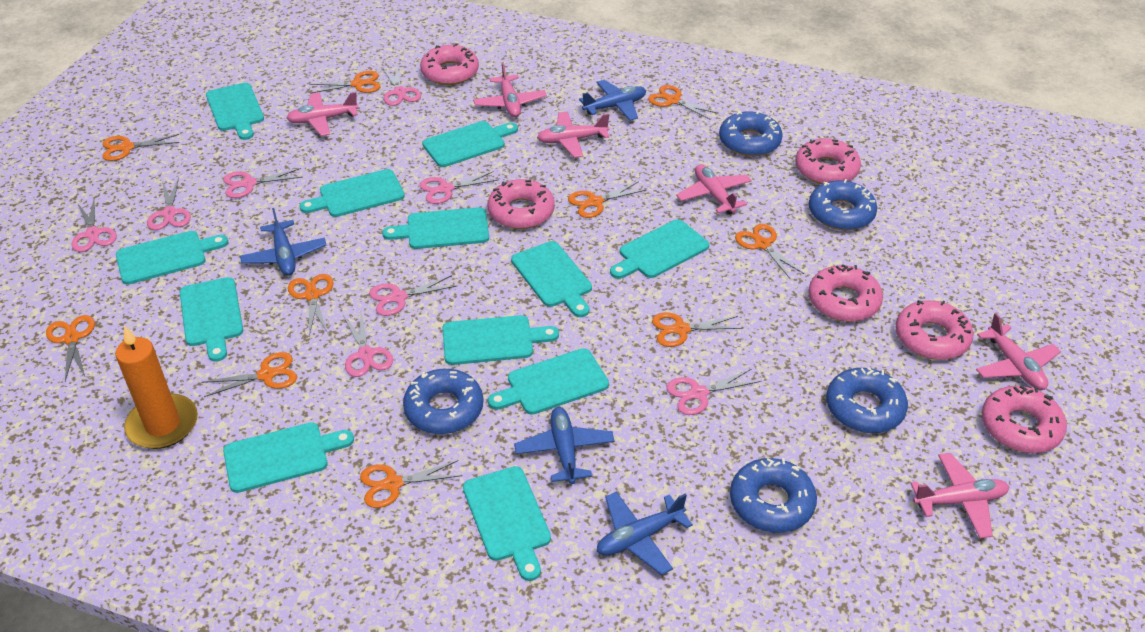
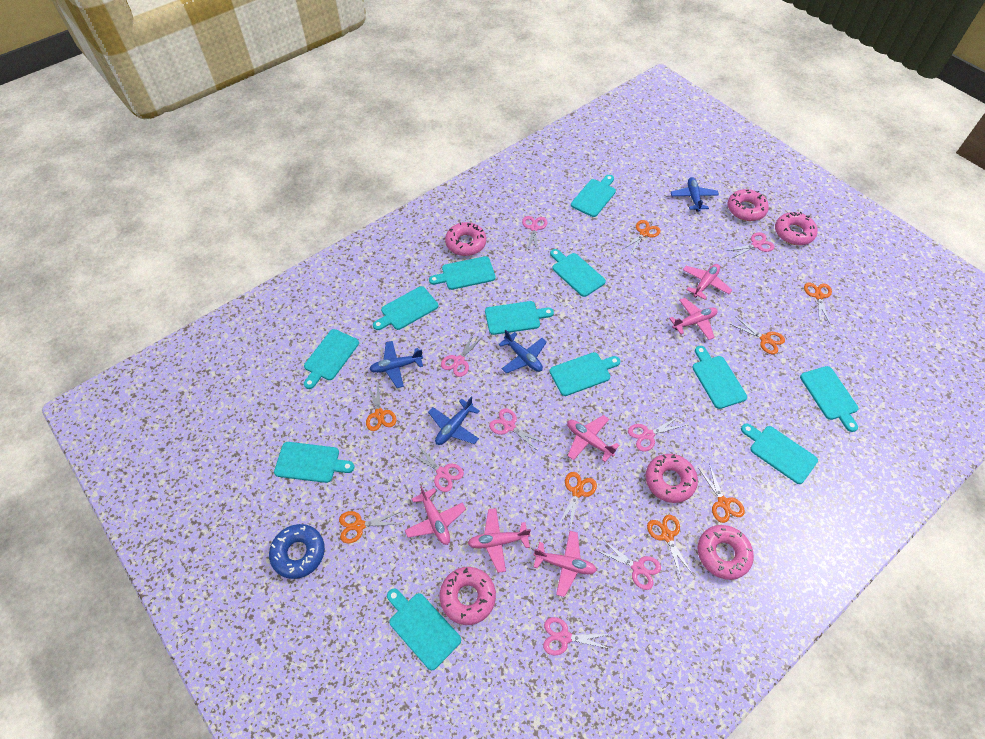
blue donut: [403,369,484,434] [719,111,783,156] [730,458,817,533] [809,179,877,230] [826,367,908,433] = 5 -> [269,524,325,579] = 1
orange candle: [115,325,198,449] = 1 -> none = 0
orange scissors: [46,315,95,381] [103,134,179,161] [201,352,297,397] [288,274,334,336] [309,71,380,93] [360,460,462,508] [568,181,646,218] [648,85,719,120] [652,312,743,347] [735,224,804,278] = 10 -> [339,511,401,543] [366,383,397,431] [557,472,597,529] [622,220,661,254] [647,515,693,578] [698,464,745,523] [730,317,785,354] [804,282,832,325] = 8

